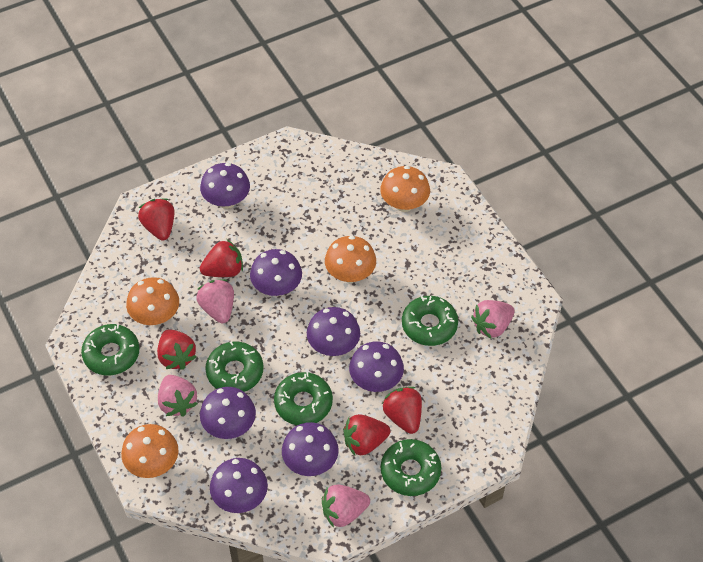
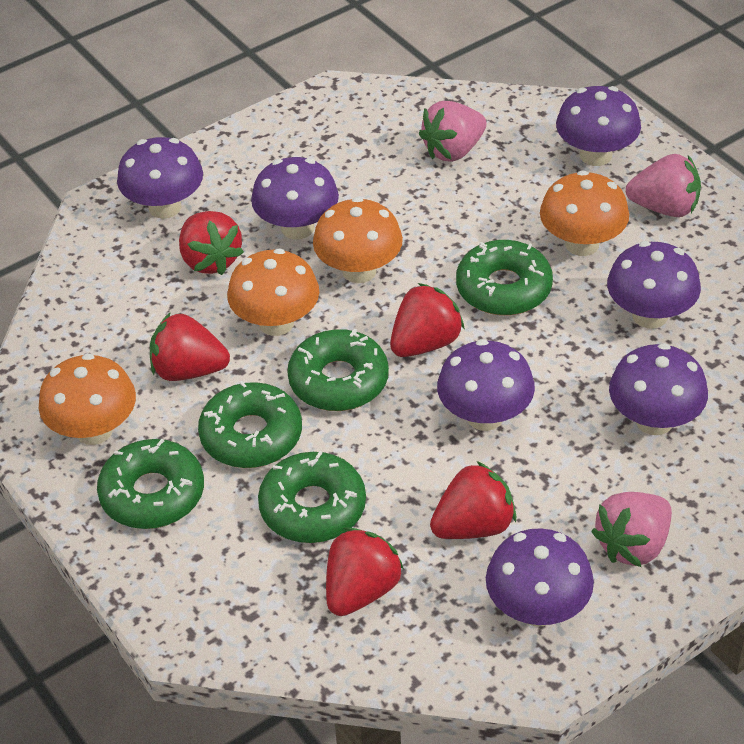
pink strawberry: [158,375,198,417] [196,279,234,323] [322,484,370,528] [471,300,515,339] = 4 -> [419,101,486,162] [591,492,672,567] [626,154,701,217] = 3

